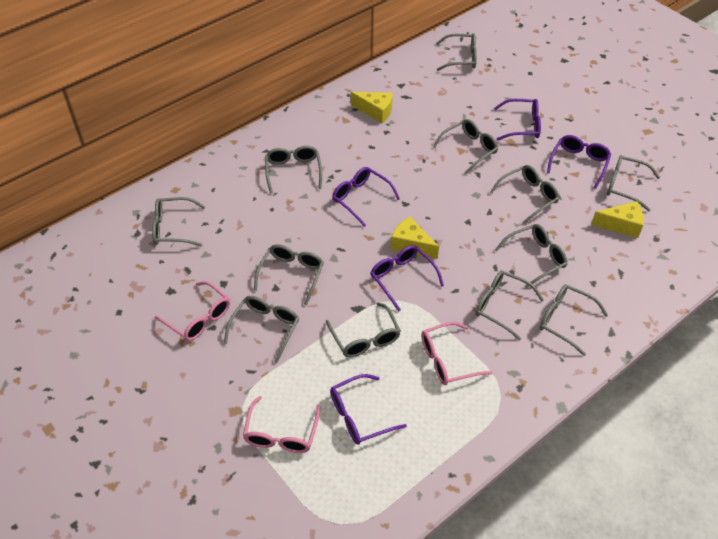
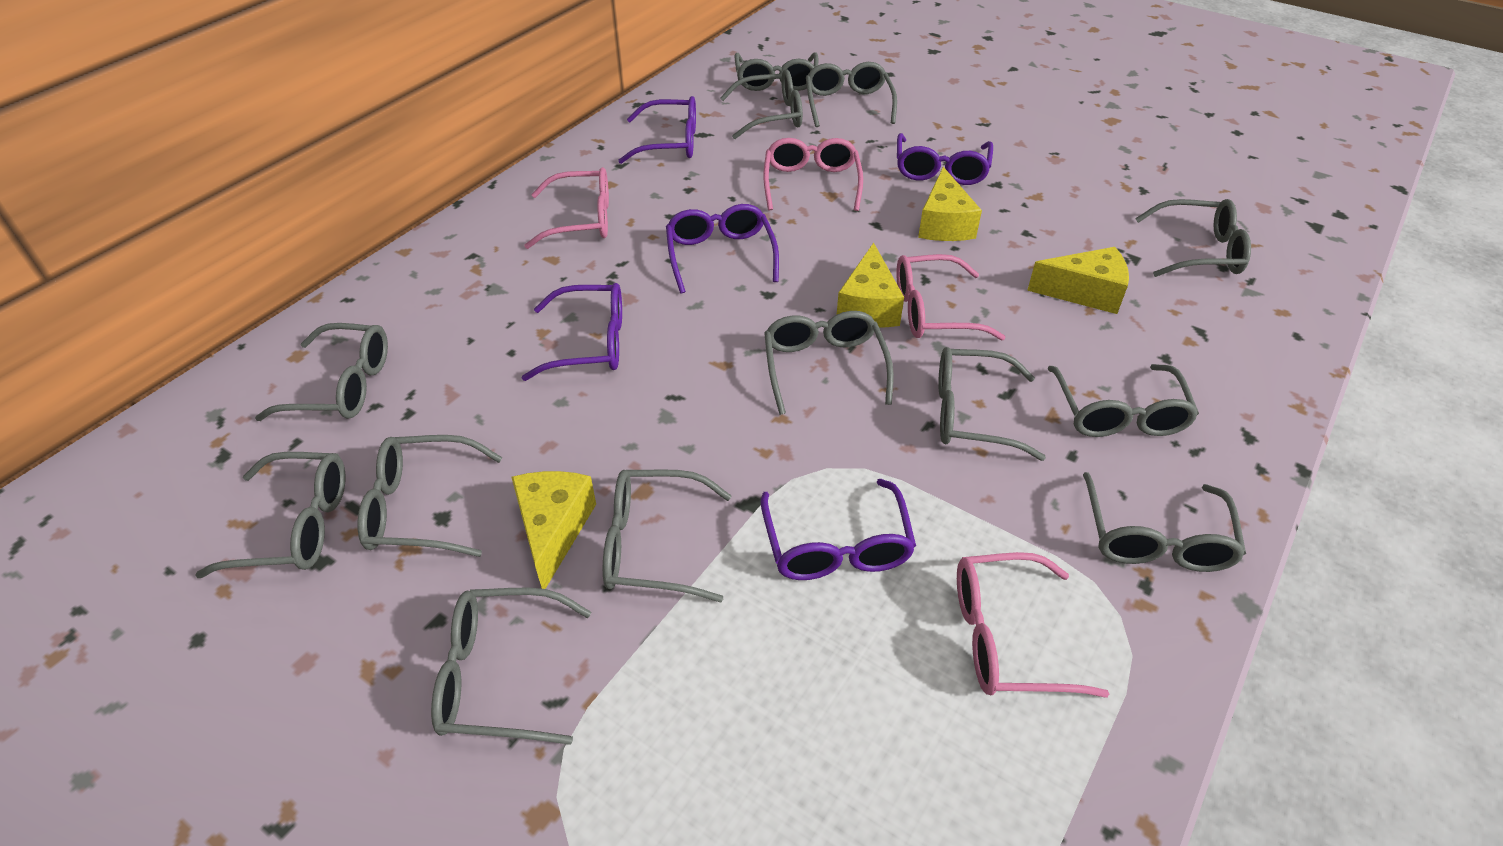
grey glasses: [152,197,205,246] [224,296,299,364] [254,244,324,305] [265,146,322,194] [326,302,401,357] [433,119,498,174] [436,33,477,71] [476,270,544,340] [490,165,560,224] [495,224,568,288] [540,284,608,356] [607,155,660,211] = 12 -> [195,452,345,578] [255,323,388,421] [358,435,502,557] [431,588,591,745] [603,470,732,602] [720,69,803,139] [735,53,818,91] [764,311,894,415] [806,62,897,127] [938,347,1046,461] [1047,364,1199,437] [1083,472,1246,572] [1135,199,1251,277] = 13
pink glasses: [155,281,230,341] [243,396,320,453] [421,322,492,385] = 3 -> [524,167,609,249] [763,138,863,211] [896,254,1006,341] [957,552,1109,698] = 4
yellow cheese: [351,92,393,123] [391,217,439,259] [591,201,644,238] = 3 -> [512,471,596,589] [837,243,904,327] [918,167,982,241] [1027,247,1129,314] = 4

